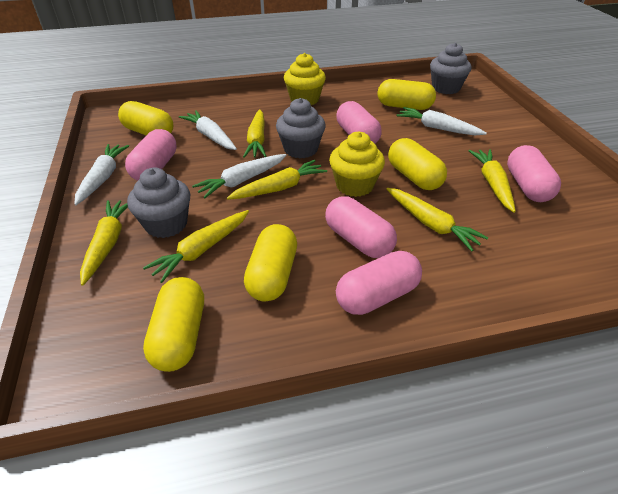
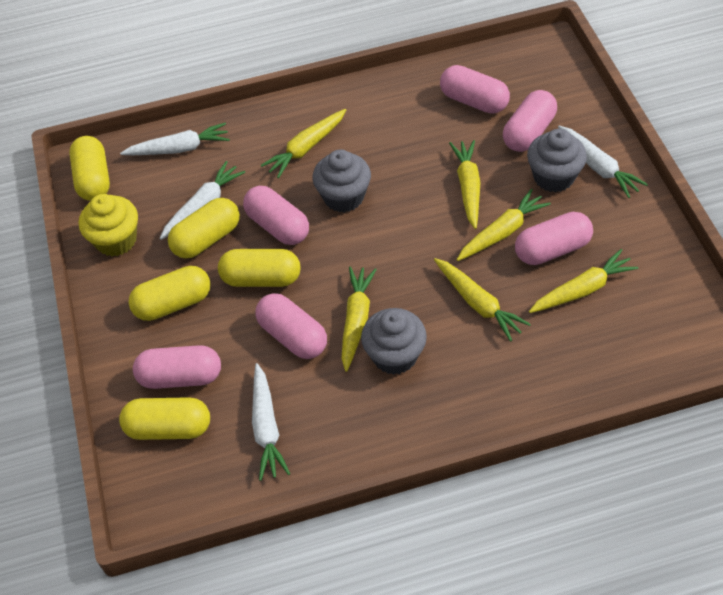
pink capsule: [125,129,177,181] [325,196,397,258] [336,101,382,144] [336,251,422,315] [507,145,561,202] = 5 -> [133,345,221,389] [243,186,309,245] [255,293,327,359] [440,65,510,114] [503,90,557,152] [515,212,593,265] = 6
yellow cupcake: [284,53,326,106] [329,132,385,197] = 2 -> [79,194,138,256] = 1

